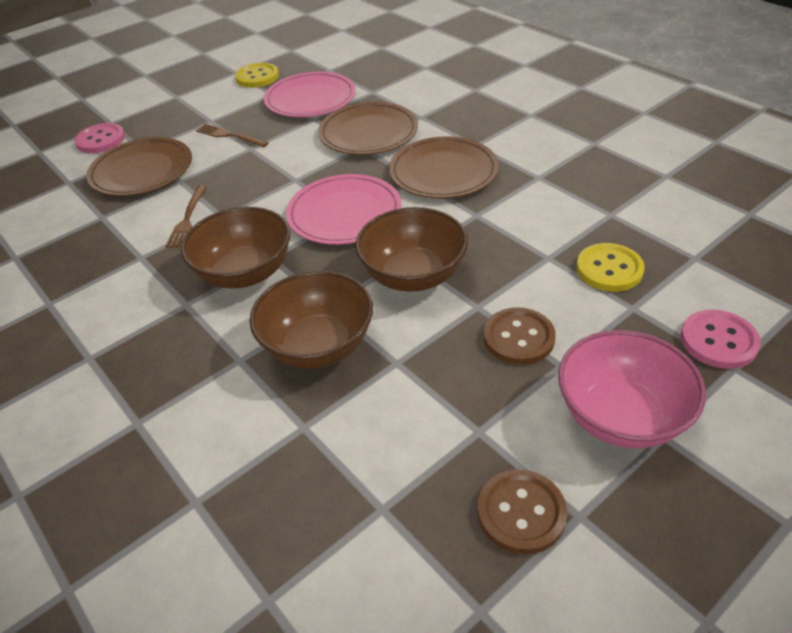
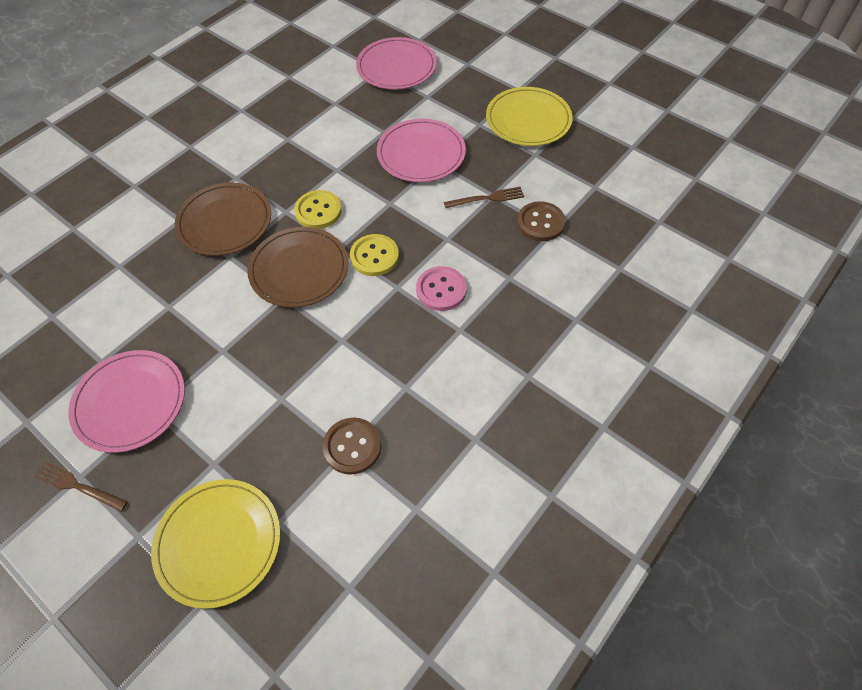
brown bowl: [181,207,290,288] [250,270,373,369] [355,207,468,292] = 3 -> none = 0
brown plate: [86,137,192,196] [318,102,418,155] [389,136,499,198] = 3 -> [175,182,271,256] [247,227,348,308] = 2
pink bowl: [558,330,706,449] = 1 -> none = 0
pink button: [74,123,125,153] [681,309,761,369] = 2 -> [416,266,467,311] = 1
pink plate: [264,72,356,117] [286,174,402,245] = 2 -> [68,350,185,453] [356,37,437,89] [377,118,466,182] = 3
yellow plate: none = 0 -> [151,479,280,609] [486,87,573,146] = 2

